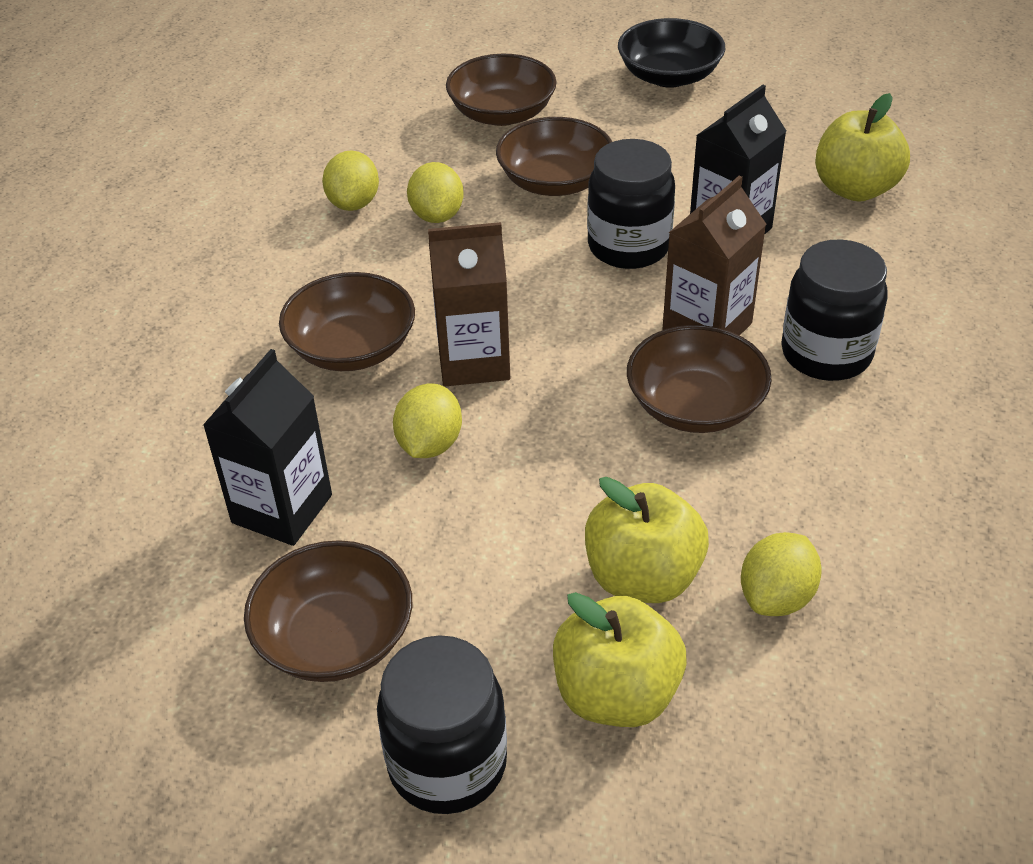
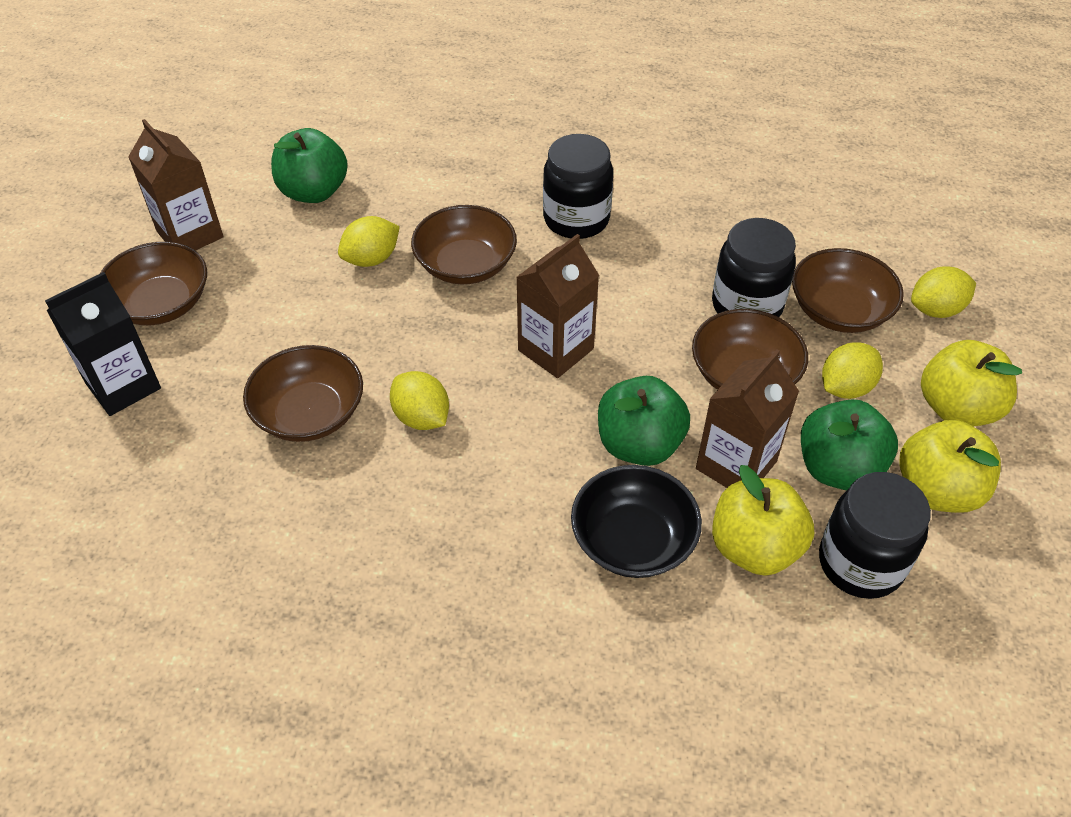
black carton: [203,349,332,546] [690,85,786,235] = 2 -> [45,272,161,416] = 1
brown carton: [428,222,510,386] [662,176,766,336] = 2 -> [128,119,224,251] [516,234,599,378] [696,349,799,488] = 3
green apple: none = 0 -> [271,128,348,203] [598,376,690,466] [801,399,898,490] = 3

